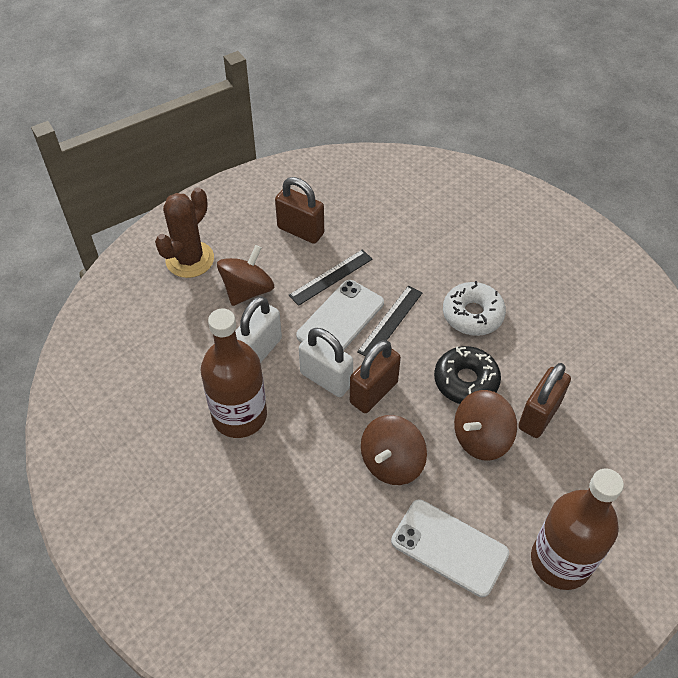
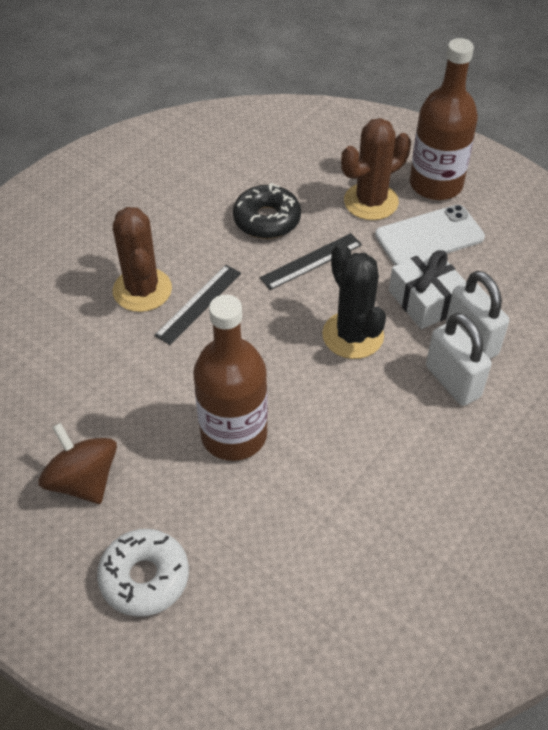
black cactus: none = 0 -> [322,243,386,359] = 1
brown cactus: [155,187,214,278] = 1 -> [112,207,172,312] [341,118,411,220] = 2
brown padlock: [275,177,324,244] [350,340,401,413] [518,363,571,438] = 3 -> none = 0
brown spinning top: [217,245,274,306] [361,415,427,485] [454,390,517,461] = 3 -> [38,423,117,504] = 1
white gift: none = 0 -> [389,249,466,329] = 1
white phone: [296,280,384,351] [391,499,509,597] = 2 -> [375,205,485,265] = 1

